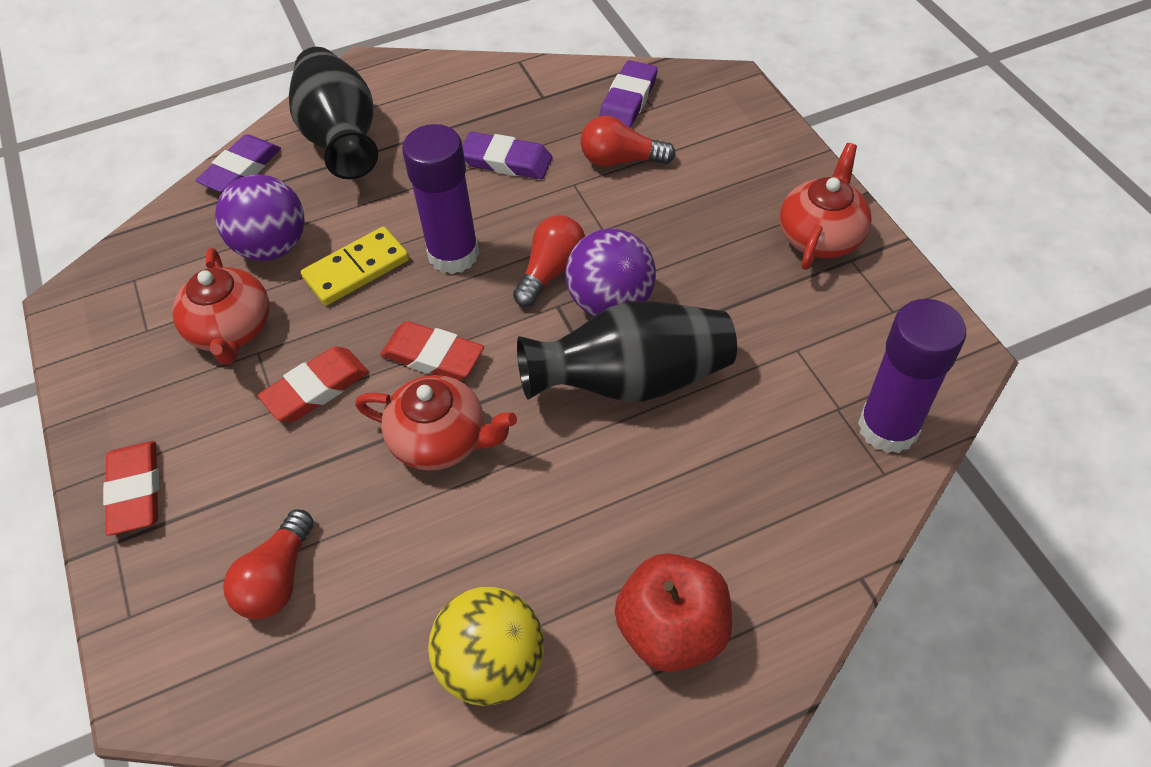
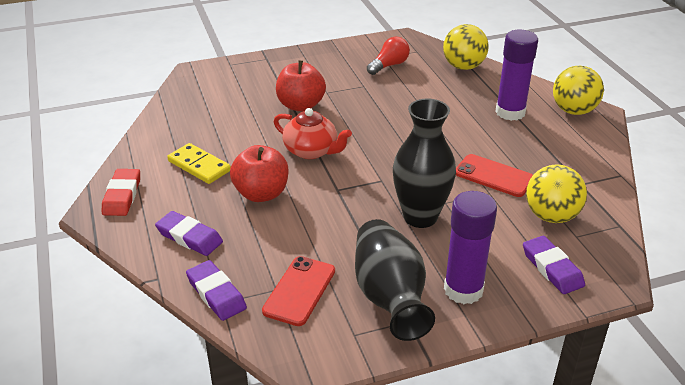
purple ball: [215,174,305,261] [565,228,656,316] = 2 -> none = 0
red apple: [615,553,732,672] = 1 -> [230,145,288,202] [276,60,326,111] = 2
red eraser: [103,441,159,536] [258,347,369,422] [380,321,484,381] = 3 -> [102,169,140,216] = 1
red light bulb: [223,509,314,619] [513,216,585,307] [581,116,676,167] = 3 -> [367,37,410,75] = 1
red phone: none = 0 -> [262,256,335,326] [456,154,533,197] = 2
red teapot: [172,248,269,365] [355,375,517,471] [780,143,872,270] = 3 -> [274,108,352,159] = 1
yellow ball: [428,587,544,706] = 1 -> [443,24,489,70] [526,164,587,223] [553,66,604,115] = 3

